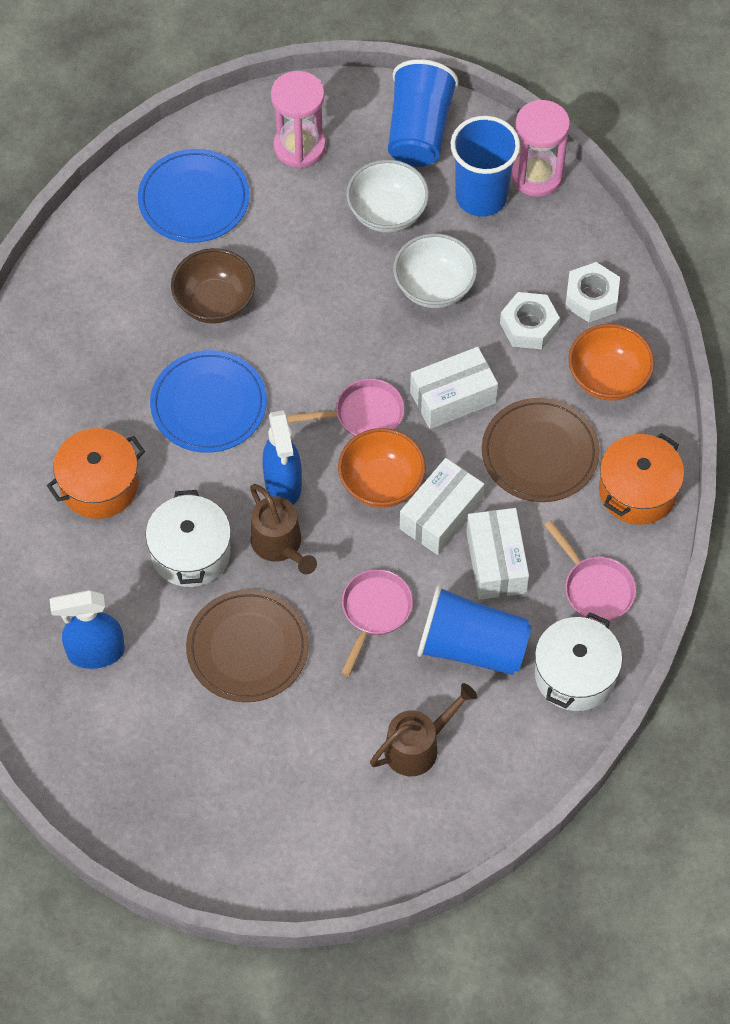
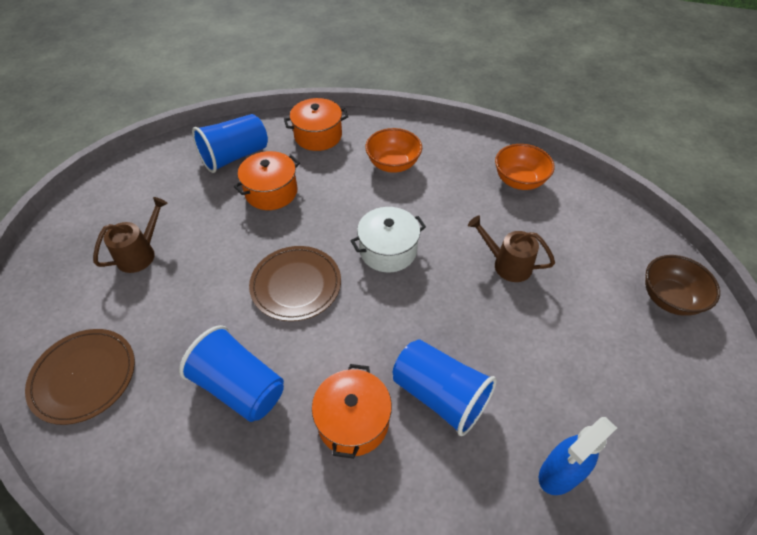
blue plate: [138,149,250,243] [150,350,267,453] = 2 -> none = 0
blue spray bottle: [50,590,125,669] [262,410,302,504] = 2 -> [539,417,617,495] = 1
orange pot: [47,428,145,519] [599,433,684,525] = 2 -> [234,151,300,210] [284,98,348,151] [312,364,392,459] = 3
pink hourglass: [271,71,326,168] [511,99,570,197] = 2 -> none = 0
pink pan: [286,378,405,436] [341,569,413,677] [544,520,636,622] = 3 -> none = 0
white bowl: [346,160,429,233] [393,233,477,308] = 2 -> none = 0
white box: [400,458,484,555] [410,347,498,429] [466,508,529,600] = 3 -> none = 0
white nut: [500,292,560,349] [565,262,620,322] = 2 -> none = 0
white pot: [146,490,231,587] [535,612,622,711] = 2 -> [350,207,426,273] = 1

